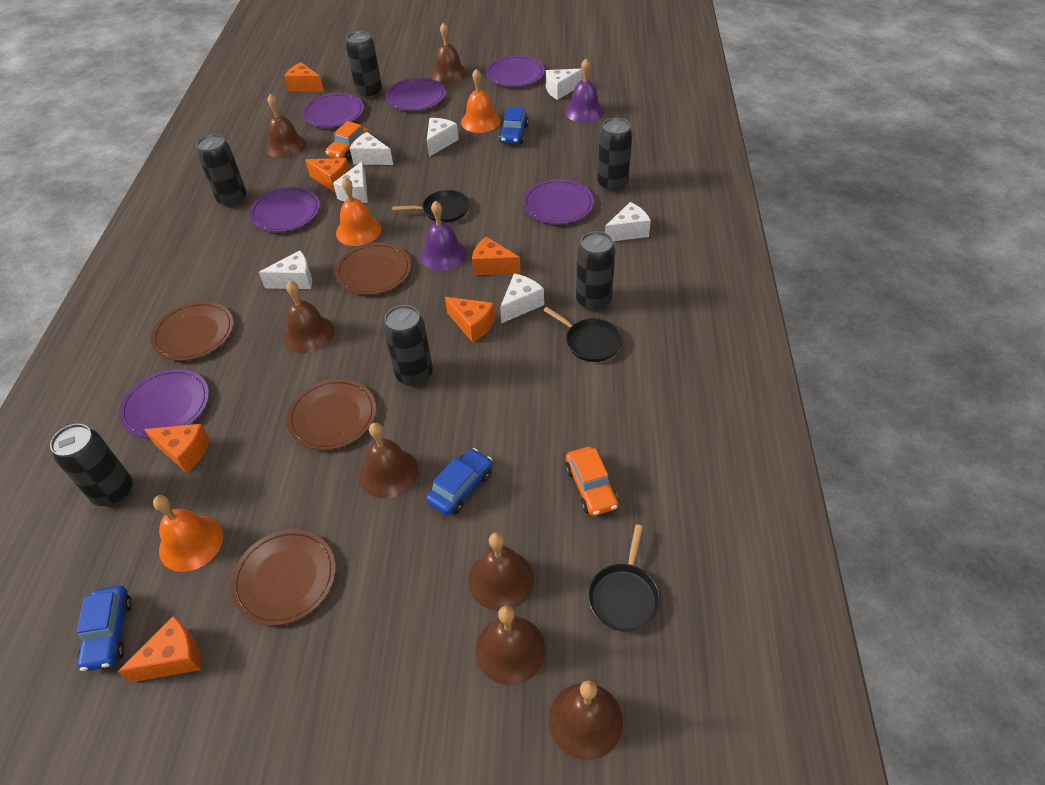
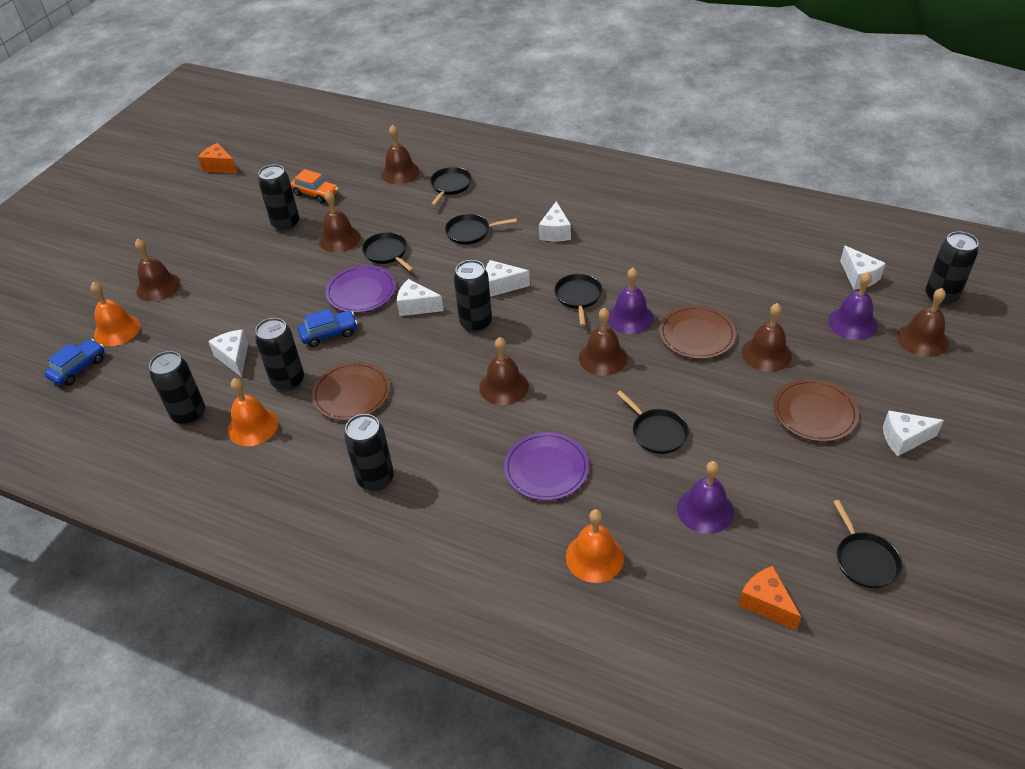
black pan: [392,190,470,223] [543,307,622,362] [588,524,660,632] = 3 -> [362,232,413,271] [430,167,472,206] [445,214,517,245] [554,274,602,326] [617,391,689,454] [833,500,902,588] = 6
blue car: [77,586,132,671] [426,448,492,516] [499,107,529,144] = 3 -> [44,339,104,386] [298,309,357,347] = 2
brown plate: [151,301,234,361] [231,529,336,626] [286,379,376,450] [335,243,411,295] = 4 -> [312,362,390,421] [659,305,736,359] [774,379,859,442] = 3
orange car: [326,121,369,161] [565,447,618,516] = 2 -> [290,169,338,203] = 1
orange cheese: [118,616,201,683] [144,424,210,473] [284,62,324,92] [305,158,349,193] [445,297,495,343] [472,237,521,275] = 6 -> [198,143,238,174] [738,566,801,630] = 2
purple bell: [420,201,467,271] [565,59,604,123] = 2 -> [608,268,654,334] [677,461,734,534] [828,272,878,340] = 3
purple plate: [119,369,209,438] [249,187,320,232] [302,93,364,128] [385,78,446,111] [486,56,545,87] [523,179,594,224] = 6 -> [325,265,396,313] [504,432,589,501] = 2
white cheese: [259,250,312,289] [333,161,368,203] [350,132,393,165] [427,118,459,157] [500,274,544,323] [546,69,583,100] [605,202,651,241] = 7 -> [208,330,248,377] [397,279,444,316] [486,260,530,297] [539,201,571,241] [840,246,886,290] [883,411,944,456] = 6

